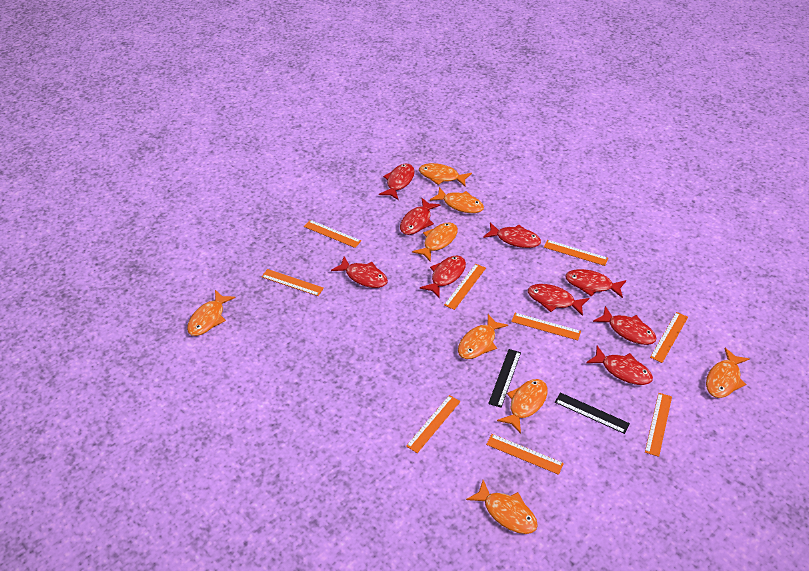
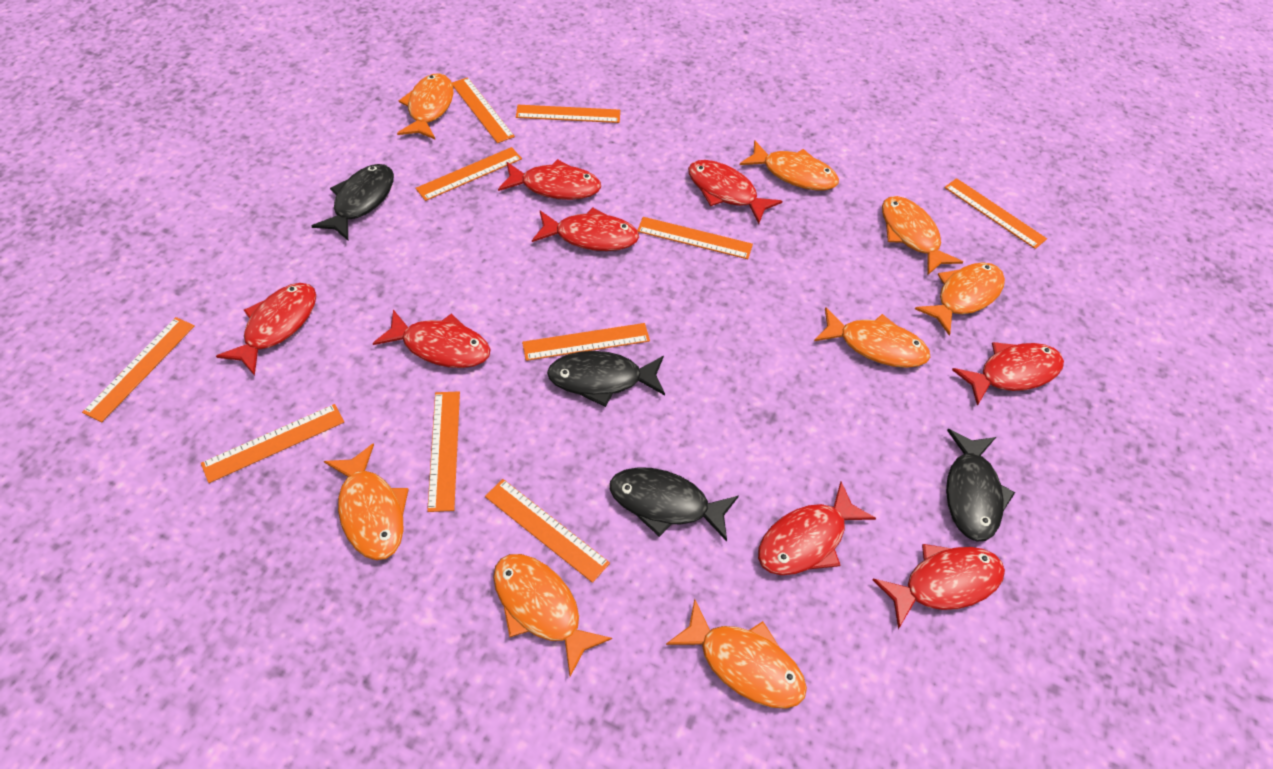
black fish: none = 0 -> [312,164,394,240] [547,351,665,407] [610,467,739,541] [946,429,1015,542] = 4
black ruler: [488,349,521,408] [555,392,630,434] = 2 -> none = 0
orange ruler: [261,269,324,296] [304,220,361,248] [406,395,460,453] [444,264,486,310] [486,434,564,475] [511,313,581,340] [544,240,608,266] [645,393,672,457] [650,312,688,363] = 9 -> [82,317,195,422] [201,404,344,483] [416,147,522,201] [427,392,460,512] [452,77,515,143] [485,479,610,583] [516,105,620,123] [522,323,650,361] [637,217,753,259] [944,178,1047,249] = 10
red fish: [331,257,388,288] [379,164,415,200] [400,198,441,235] [420,256,466,298] [483,222,541,248] [528,284,589,316] [565,269,627,298] [586,346,653,385] [593,306,656,345] = 9 -> [216,283,316,376] [373,309,491,368] [498,159,601,200] [532,207,639,251] [688,160,782,224] [758,481,876,575] [872,544,1005,629] [952,342,1064,406] = 8

